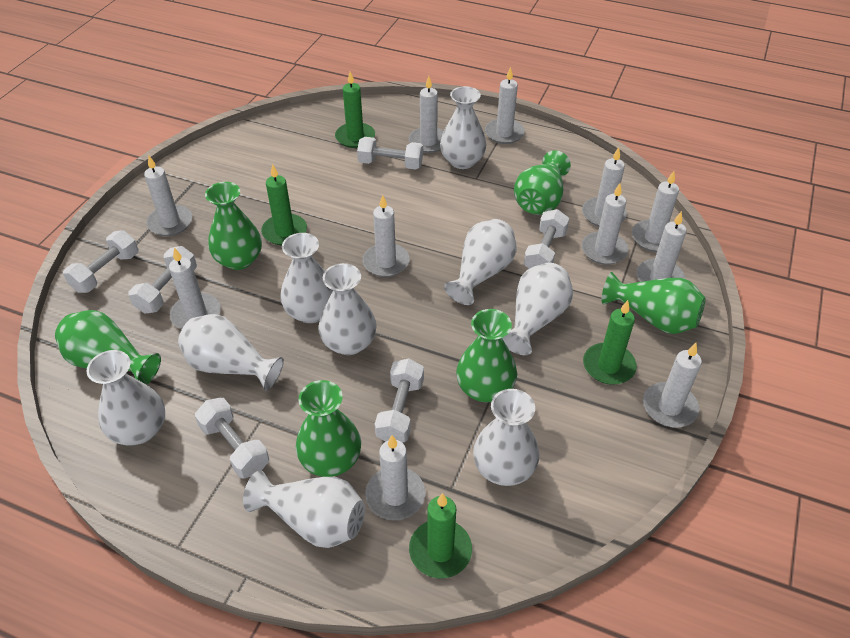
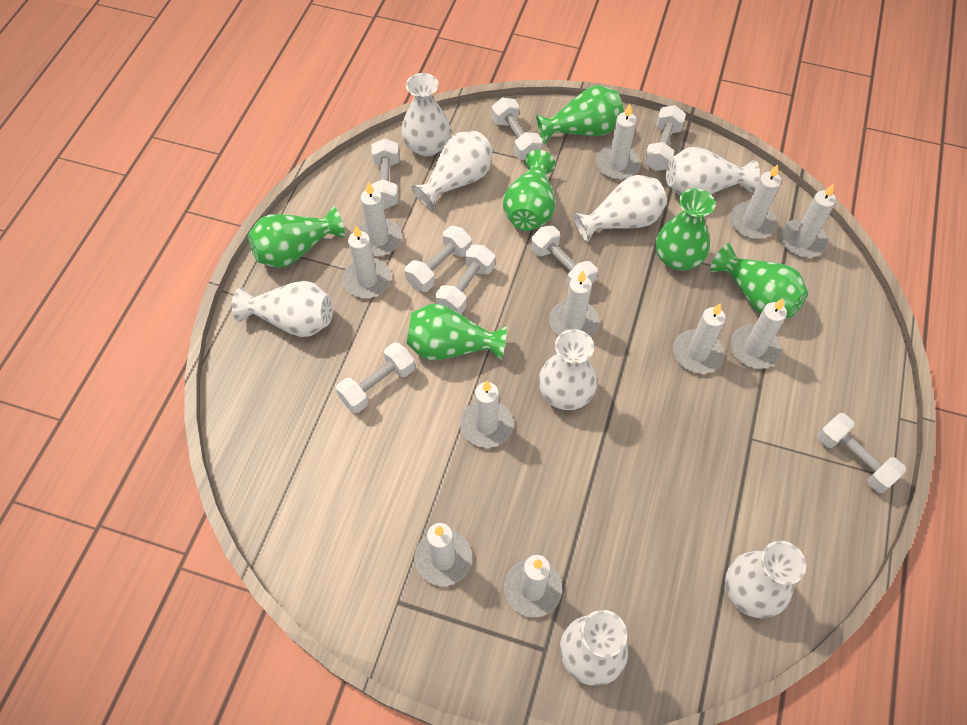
green candle: [261,164,307,245] [335,71,375,148] [409,493,472,578] [583,300,637,385] = 4 -> none = 0
white dumbbell: [63,230,139,293] [128,246,197,314] [195,398,269,479] [357,137,423,170] [375,359,424,443] [524,209,569,269] = 6 -> [336,342,415,413] [371,138,399,209] [405,226,472,292] [436,245,495,314] [492,97,543,160] [531,225,598,287] [644,105,686,171] [817,413,906,493] = 8
white vase: [87,350,165,445] [178,314,284,391] [243,470,365,548] [280,233,333,323] [318,263,377,355] [440,86,486,169] [444,219,517,305] [473,389,539,486] [502,263,573,355] = 9 -> [232,281,333,337] [401,73,451,157] [412,131,493,210] [538,329,597,410] [560,610,628,686] [574,175,667,243] [666,147,760,196] [725,541,806,618] = 8

